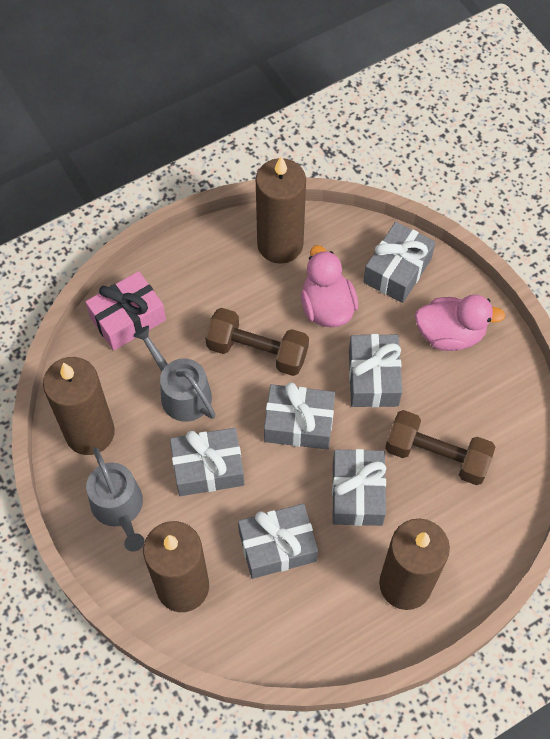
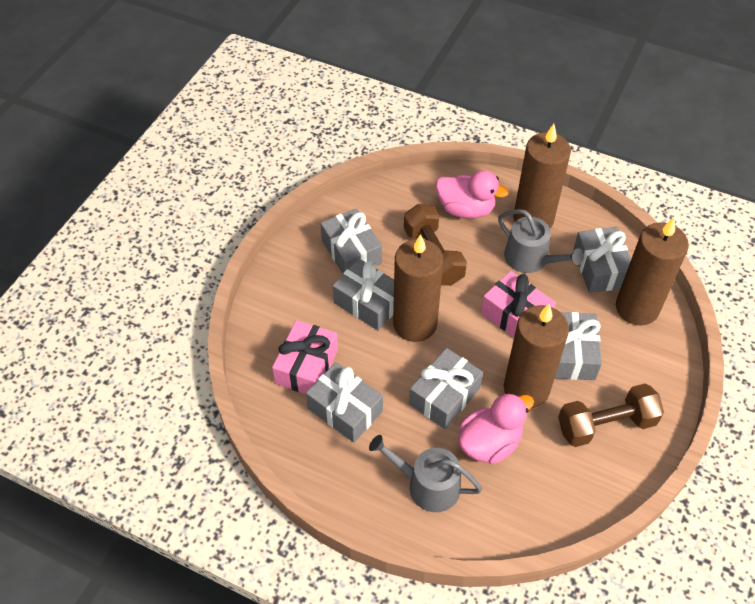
pink gift: [85,271,166,351] = 1 -> [272,320,338,394] [481,271,556,337] = 2

